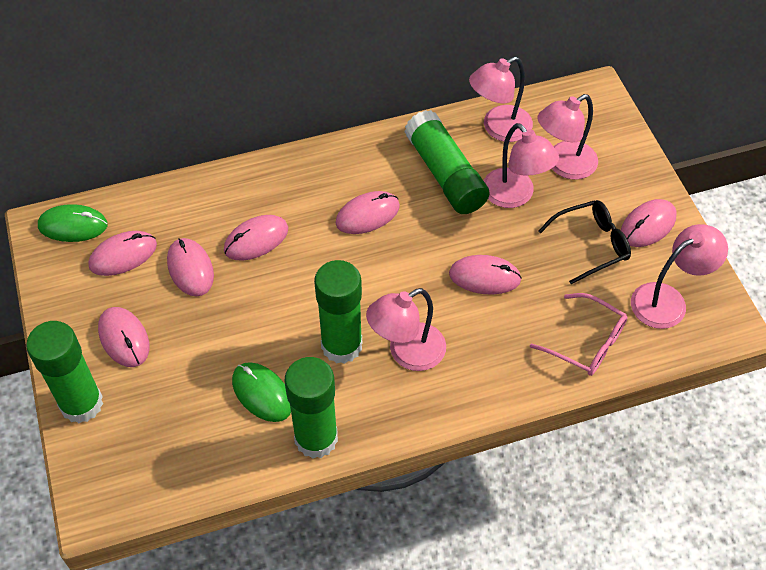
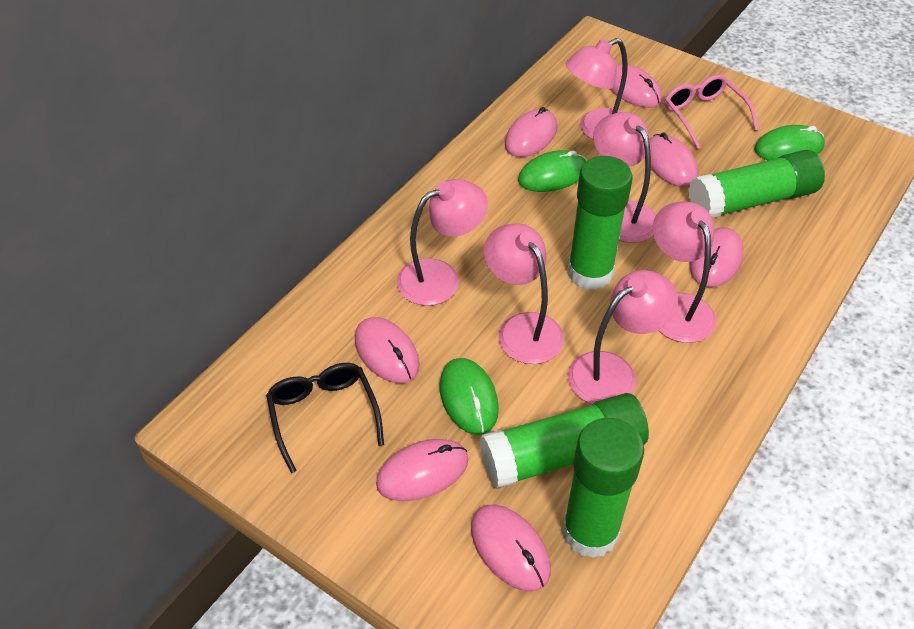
green mouse: [38,204,108,242] [232,362,291,422] = 2 -> [439,358,499,435] [518,150,587,192] [754,125,825,160] = 3
pink lamp: [366,288,446,371] [469,57,533,142] [484,123,559,208] [537,94,598,180] [631,224,728,329] = 5 -> [397,179,488,306] [484,223,564,364] [566,38,628,140] [568,270,678,404] [593,112,656,243] [653,202,716,343] = 6

